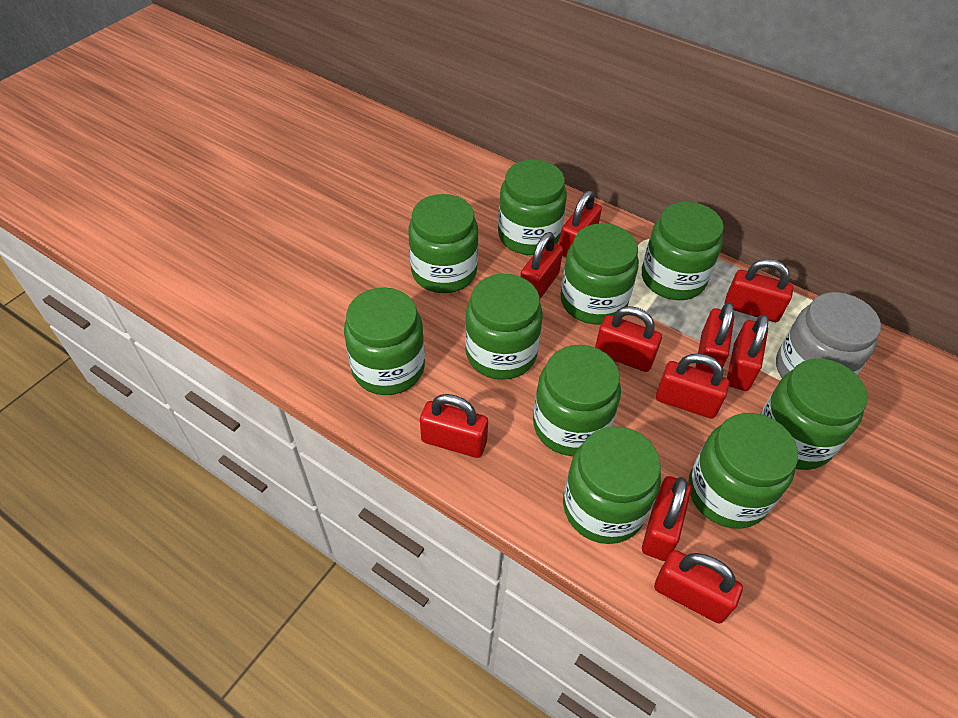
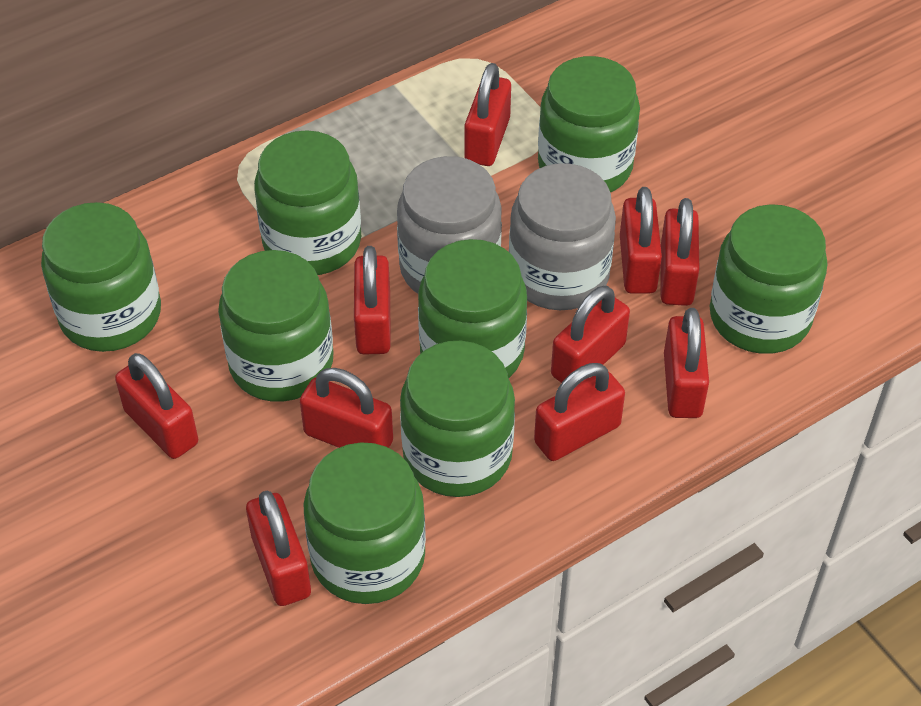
green jar: [344,287,425,395] [408,194,478,293] [465,274,543,380] [498,160,567,255] [533,345,621,456] [560,223,639,324] [563,426,661,544] [642,202,724,300] [688,413,798,529] [760,358,868,470] = 10 -> [41,202,161,352] [218,250,333,402] [254,130,361,275] [303,442,426,604] [400,341,515,497] [418,239,527,378] [538,56,640,193] [710,204,827,354] = 8
grey jar: [776,292,881,378] = 1 -> [397,156,502,294] [509,163,616,310] = 2

